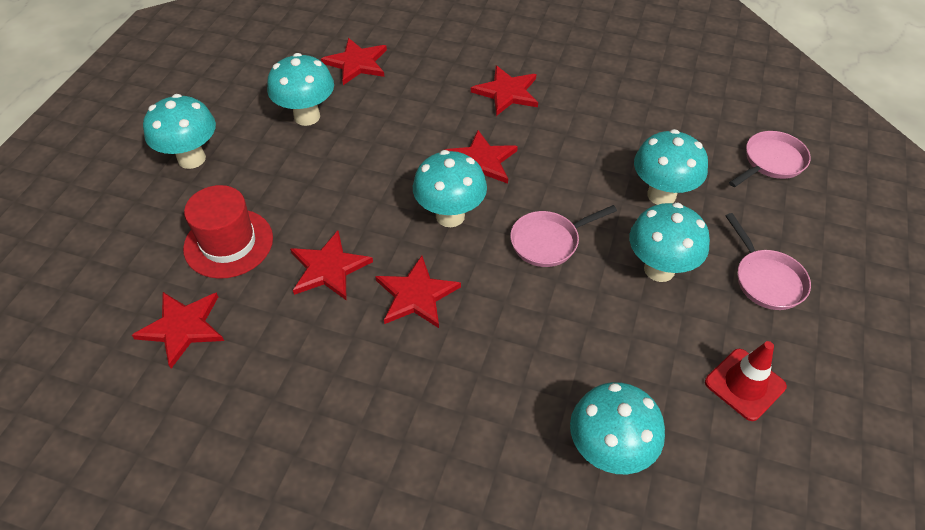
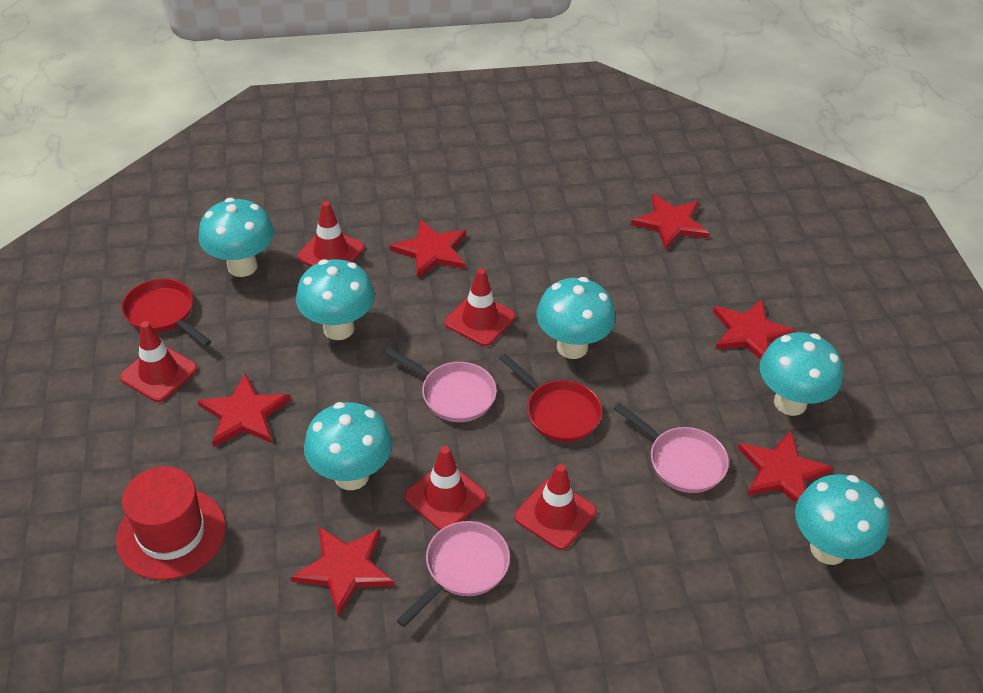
red pan: none = 0 -> [122,278,211,346] [499,354,602,442] = 2
red traffic cone: [705,341,787,421] = 1 -> [120,321,198,402] [297,201,365,267] [404,446,487,530] [445,268,515,346] [515,464,597,550] = 5

